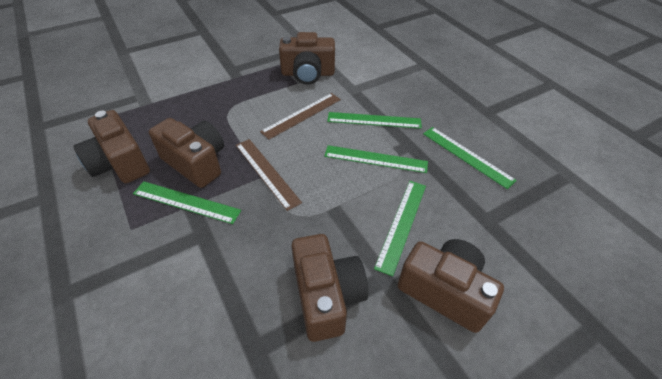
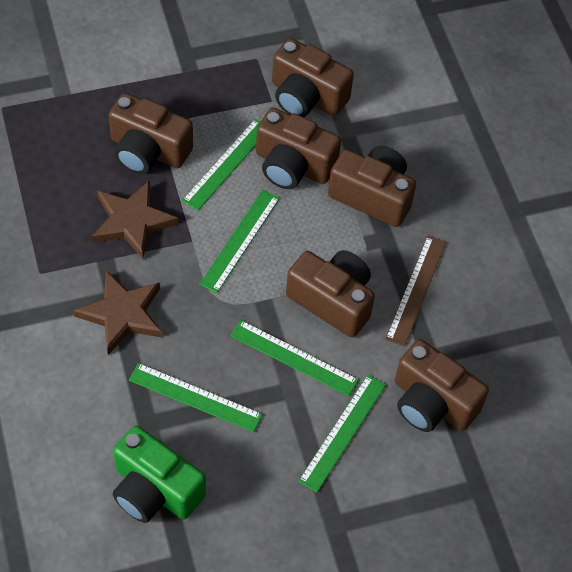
brown camera: [74,110,150,183] [149,118,224,188] [279,32,335,85] [292,234,368,342] [398,239,504,333] = 5 -> [109,93,193,174] [256,108,341,189] [272,38,354,117] [286,250,375,337] [328,146,416,227] [395,339,489,432] = 6
brown ruler: [236,139,302,211] [260,93,341,139] = 2 -> [385,236,446,347] = 1
brown star: none = 0 -> [73,270,162,355] [92,180,178,259] = 2
green camera: none = 0 -> [113,426,206,523] = 1

